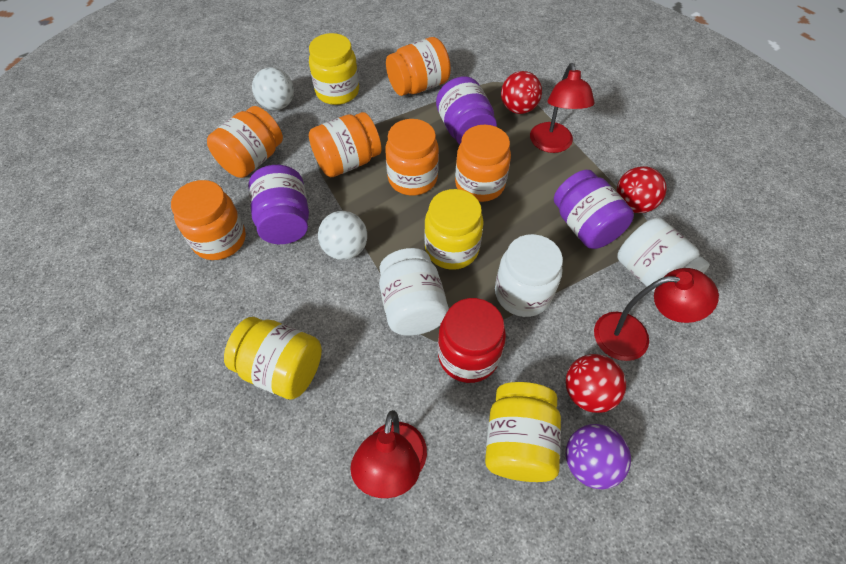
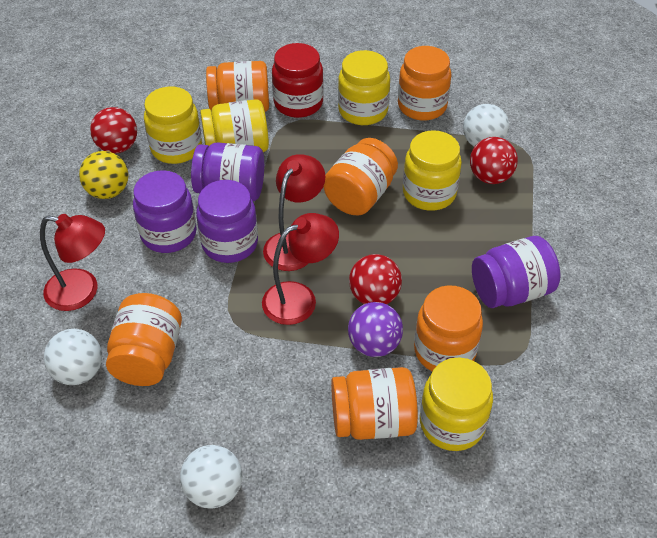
purple jar: [248,165,309,244] [436,76,497,145] [554,170,634,249] = 3 -> [133,170,197,253] [191,142,264,201] [196,180,258,263] [472,236,560,308] = 4
white ball: [252,67,294,110] [318,211,367,260] = 2 -> [44,329,102,385] [180,445,242,509] [463,104,509,147] = 3
white jar: [379,248,449,336] [495,234,563,317] [617,218,710,292] = 3 -> none = 0
yellow ball: none = 0 -> [79,151,128,199] = 1
yellow jar: [224,317,322,400] [309,33,359,105] [424,189,484,270] [485,382,561,482] = 4 -> [144,86,202,164] [200,99,269,152] [338,50,390,125] [403,130,462,211] [420,357,493,451] = 5

